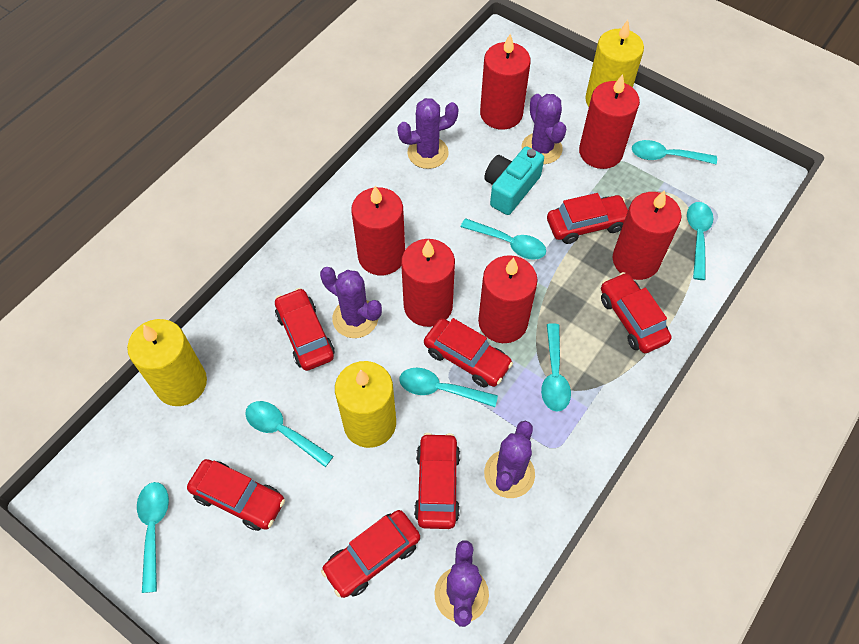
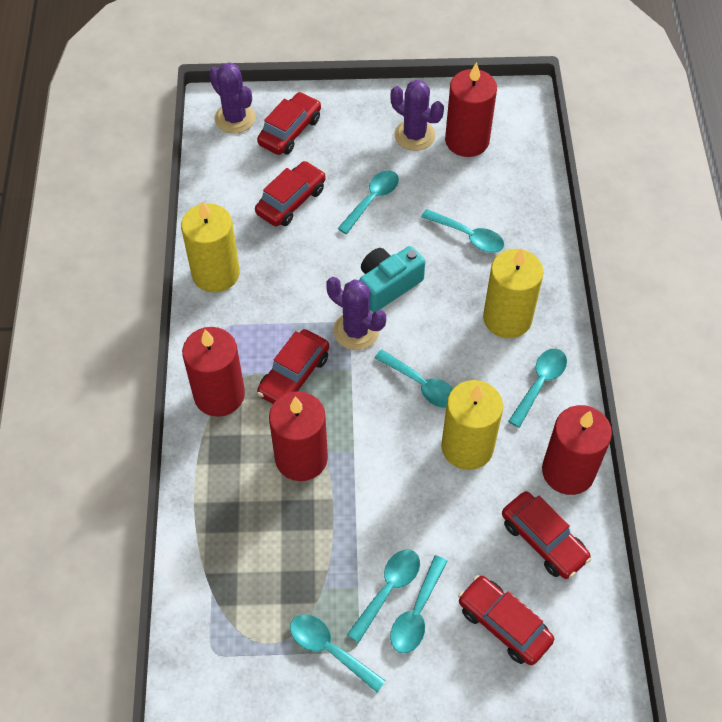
purple cactus: [320,267,382,338] [397,98,459,169] [434,540,489,627] [484,421,535,498] [522,94,566,164] = 5 -> [209,62,255,134] [326,277,386,350] [391,80,444,151] = 3
red candle: [351,186,405,275] [401,239,455,327] [478,255,538,343] [480,34,531,130] [579,74,640,169] [613,190,682,280] = 6 -> [182,327,245,417] [269,391,328,481] [445,62,497,157] [542,405,612,495] = 4
red car: [187,459,285,531] [275,288,335,371] [321,510,420,598] [414,433,460,529] [424,318,513,387] [547,193,628,244] [601,272,671,353] = 7 -> [255,161,326,226] [257,92,321,155] [257,329,329,404] [458,575,554,665] [502,491,592,579] = 5

